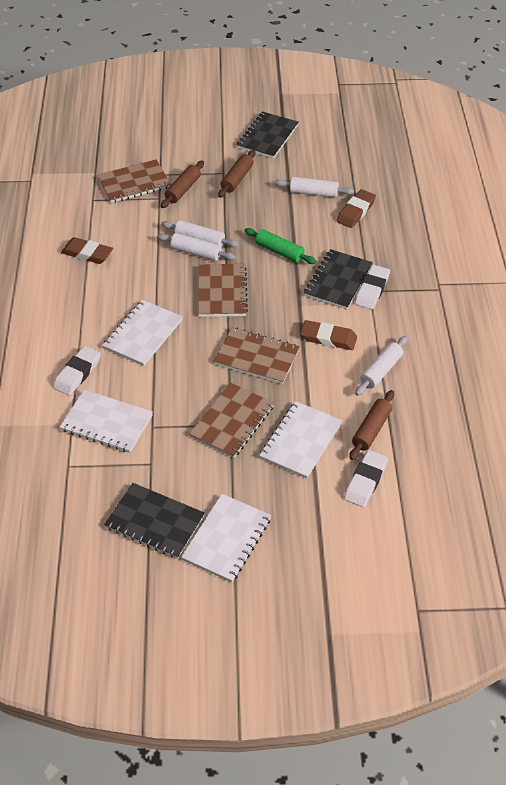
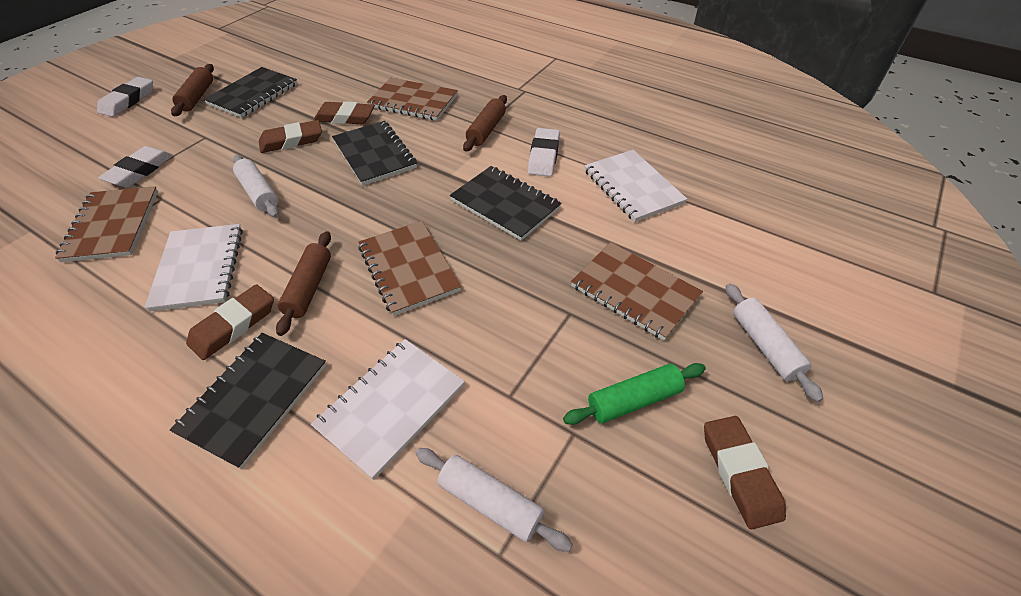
black notebook: [104,483,205,558] [236,111,299,159] [304,249,373,309] = 3 -> [170,333,326,470] [204,67,297,118] [332,121,417,185] [450,166,562,241] = 4
brown eraser: [61,237,113,264] [300,320,357,350] [336,189,376,228] = 3 -> [186,284,274,360] [259,120,322,153] [313,101,375,124] [704,416,786,529] = 4
white notebook: [60,390,153,453] [102,300,183,366] [181,494,271,582] [259,401,342,479] = 4 -> [145,224,243,312] [311,339,465,480] [584,150,687,222] = 3
white rolling pin: [157,233,236,261] [161,220,239,248] [275,177,354,197] [355,336,408,396] = 4 -> [233,155,279,218] [416,448,573,552] [726,283,823,402] = 3

